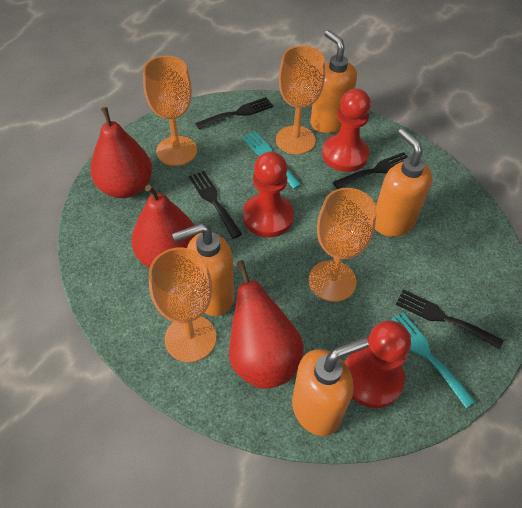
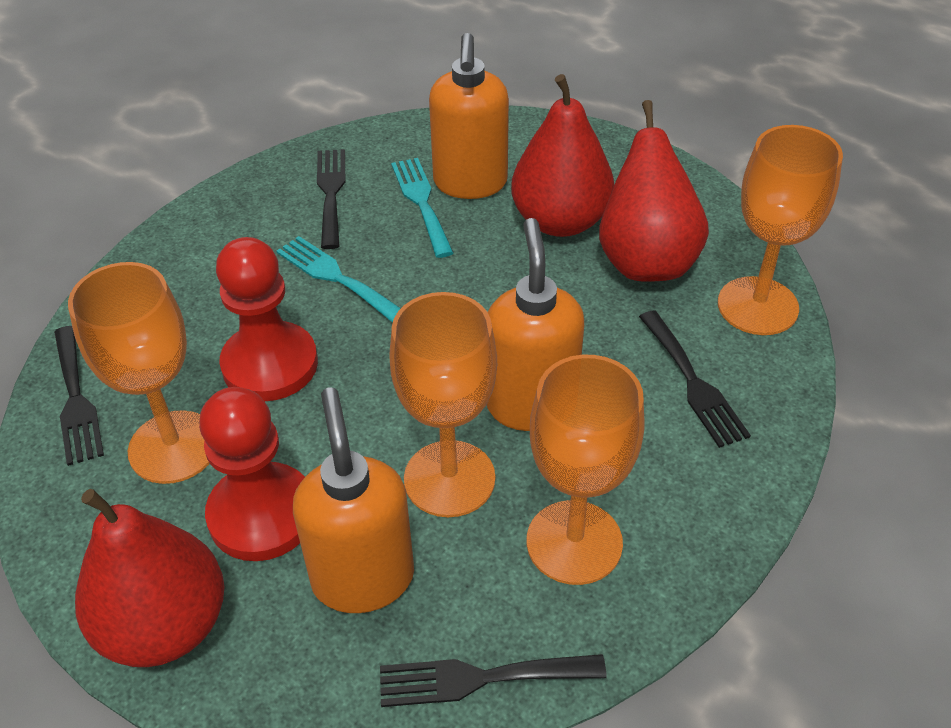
orange soap dispenser: [172,223,234,316] [292,337,369,436] [310,30,357,133] [375,128,432,237] = 4 -> [293,387,414,613] [429,33,509,199] [487,218,584,431] = 3
red pawn: [243,151,294,237] [322,89,371,172] [345,320,411,408] = 3 -> [199,387,305,561] [216,237,318,401] = 2

